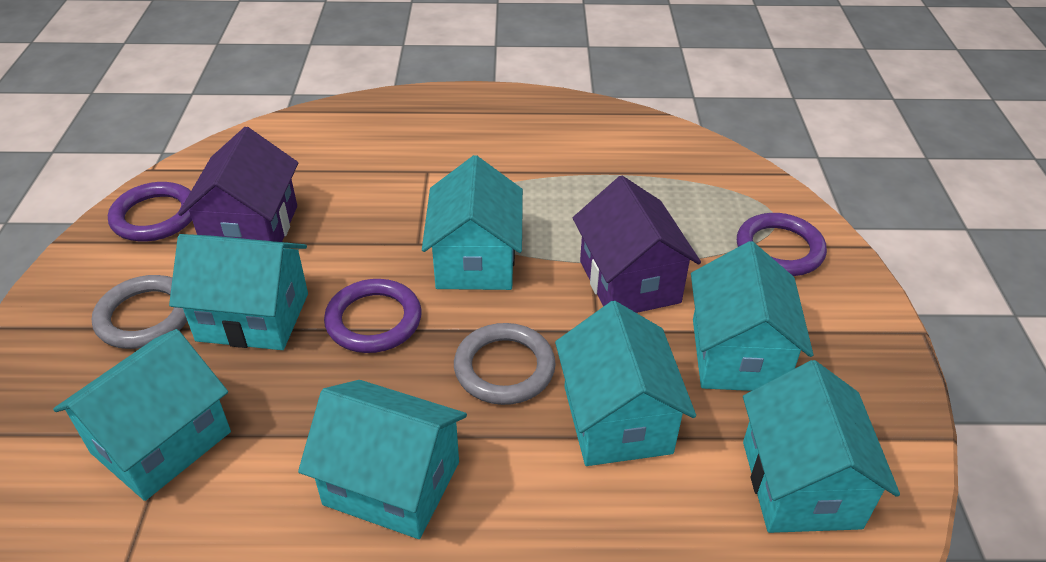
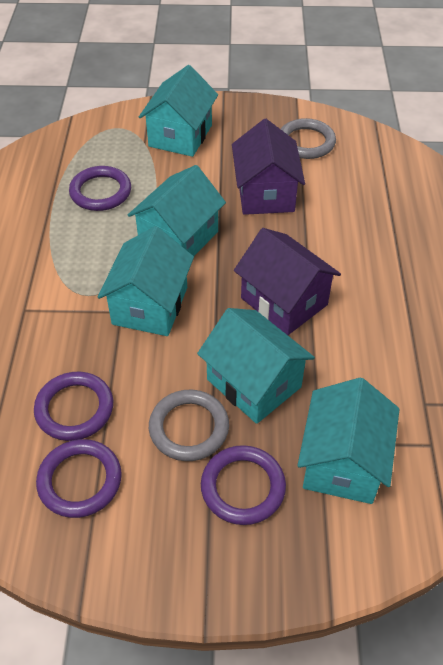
purple ring: [108,182,192,242] [324,279,422,353] [737,213,827,276] = 3 -> [34,372,113,441] [36,439,122,518] [69,166,131,211] [201,445,286,525] = 4
turquoise house: [53,329,231,501] [169,234,308,350] [298,380,467,539] [422,155,523,290] [555,301,696,466] [691,241,813,391] [743,360,900,533] = 7 -> [98,226,194,336] [128,165,226,256] [139,65,218,157] [197,308,315,424] [297,377,400,504] = 5

